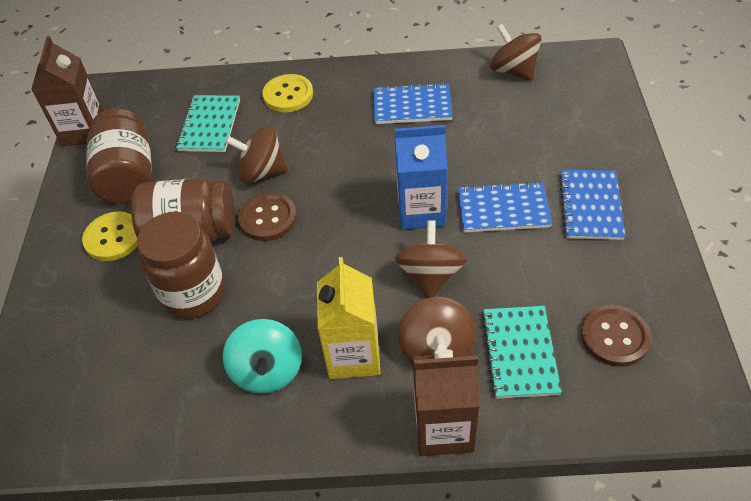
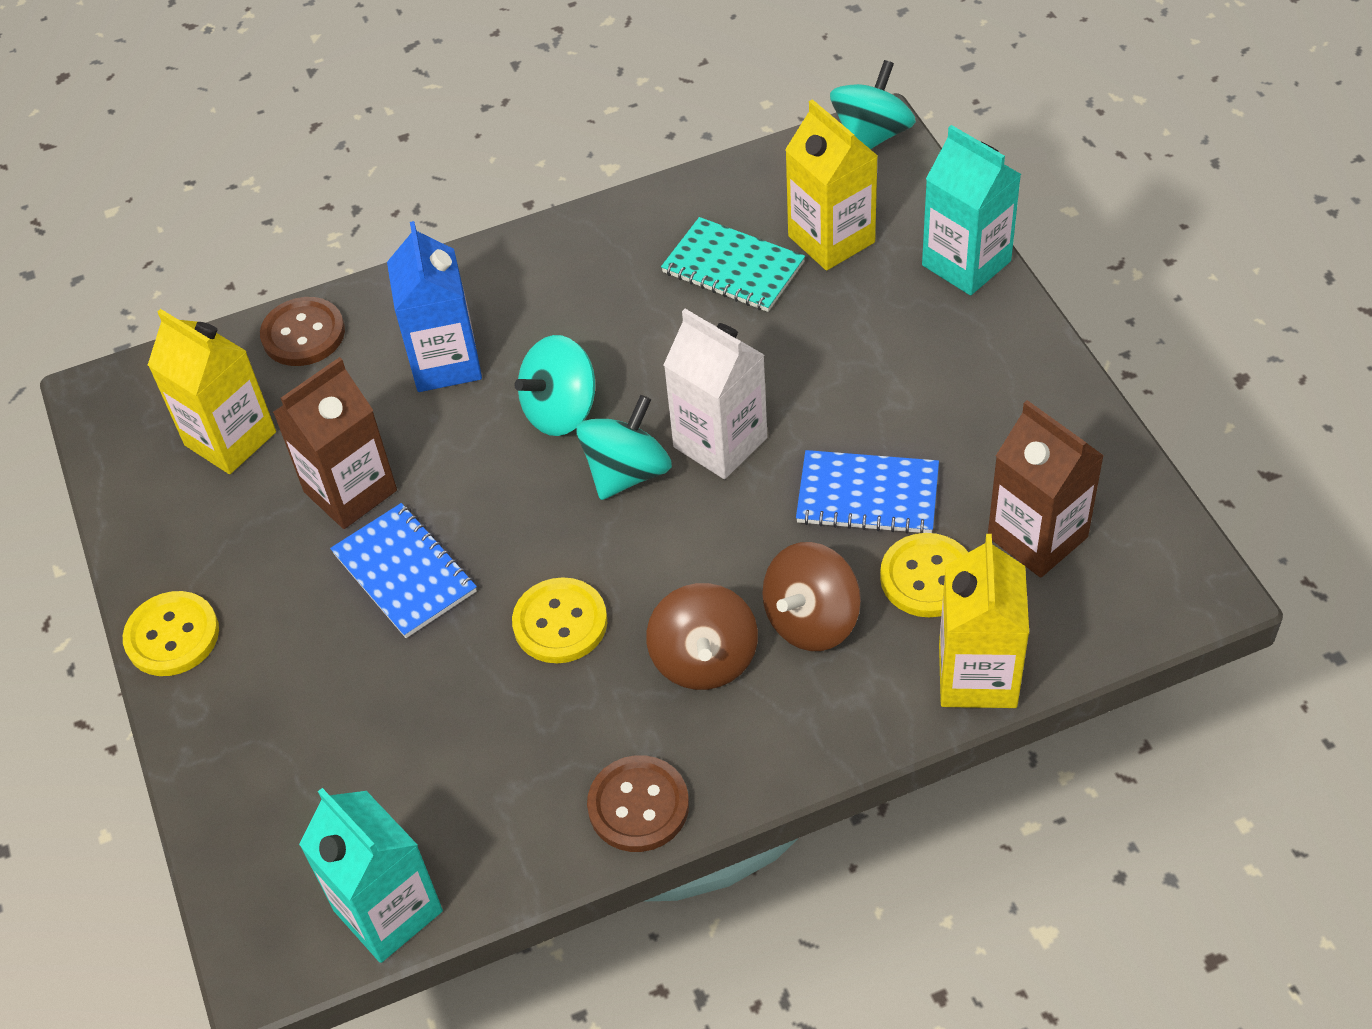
blue notebook: [374,83,453,124] [458,181,552,232] [559,170,626,240] = 3 -> [330,503,477,638] [796,450,939,534] = 2
brown jar: [87,108,152,204] [131,178,235,242] [137,212,225,319] = 3 -> none = 0
brown spinning top: [225,125,288,184] [395,220,467,298] [398,297,476,363] [490,24,542,81] = 4 -> [646,583,758,690] [762,542,861,651] = 2
turquoise carton: none = 0 -> [299,788,443,963] [922,125,1021,295] = 2
turquoise notebook: [176,95,240,152] [482,306,562,399] = 2 -> [661,217,805,312] = 1
turquoise spinning top: [223,319,302,394] = 1 -> [514,335,595,436] [576,395,672,500] [830,60,916,149] = 3
white carton: none = 0 -> [664,309,767,479] = 1
yellow button: [82,212,137,261] [263,74,313,112] = 2 -> [123,591,219,676] [512,577,607,663] [880,533,968,617] = 3
yellow carton: [317,257,381,379] = 1 -> [148,309,276,474] [785,99,878,271] [939,534,1029,708] = 3

